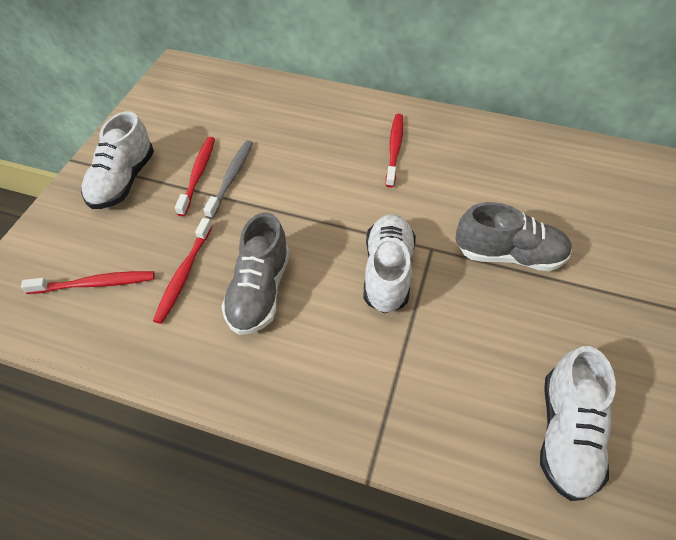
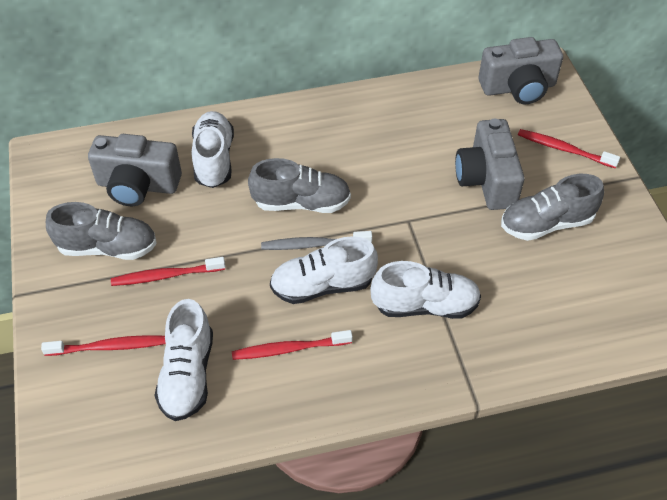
grey camera: none = 0 -> [88,134,182,206] [455,119,524,210] [479,37,563,104] = 3
grey shoe: [221,212,290,335] [455,202,572,271] = 2 -> [46,202,157,260] [248,158,351,213] [501,174,604,241] = 3
white shoe: [81,111,154,209] [363,214,416,313] [540,346,616,501] = 3 -> [154,299,213,421] [192,111,234,188] [270,236,378,304] [370,261,481,319] = 4

